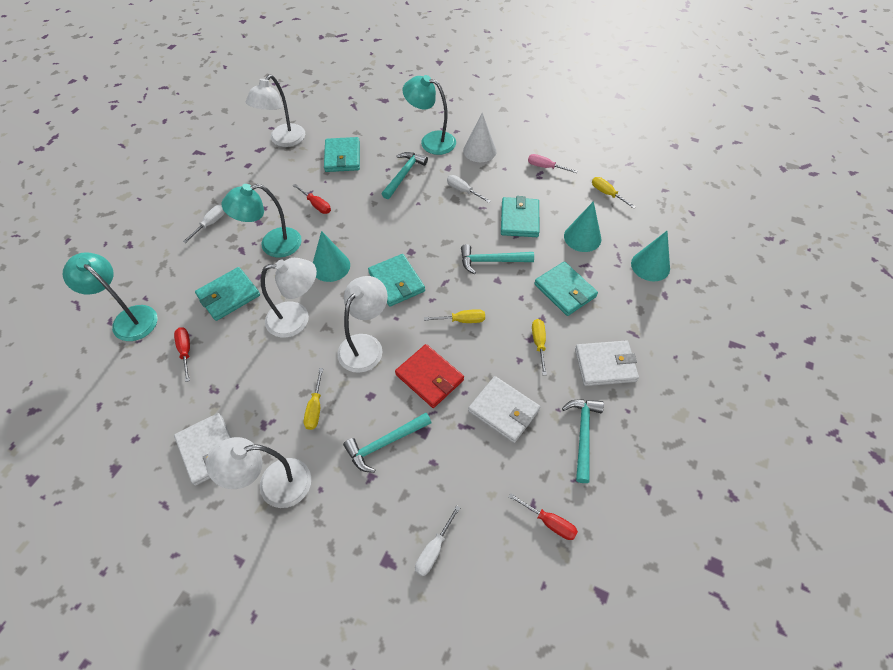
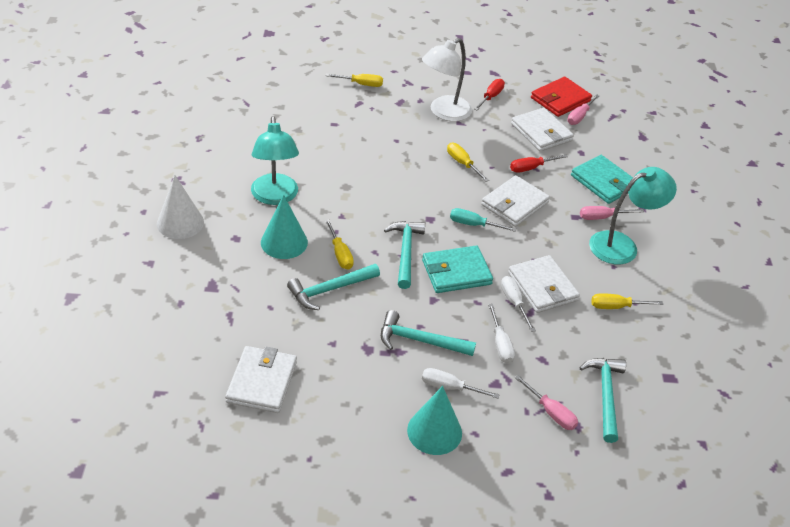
pink screwdriver: [528,154,578,173] = 1 -> [515,375,578,430] [567,94,599,125] [580,206,644,220] = 3
red screwdriver: [174,327,190,382] [293,184,331,214] [509,493,578,540] = 3 -> [474,79,505,110] [510,154,568,172] = 2
turquoise cone: [313,231,350,282] [564,201,601,252] [631,231,670,281] = 3 -> [261,195,308,259] [407,386,462,455] = 2
turquoise lamp: [63,252,157,341] [222,184,302,258] [402,75,456,155] = 3 -> [251,116,299,205] [589,167,677,265] = 2
turquoise screwdriver: none = 0 -> [450,208,516,232] = 1
turquoise wallet: [195,267,260,321] [324,137,360,172] [368,254,425,306] [501,196,540,237] [534,262,598,316] = 5 -> [422,246,493,293] [571,155,633,204] = 2
white lamp: [206,437,311,508] [246,75,305,147] [261,258,317,338] [337,276,388,373] = 4 -> [422,38,472,121] = 1
white wallet: [174,413,231,486] [468,376,540,443] [575,340,639,386] = 3 -> [225,346,297,413] [481,175,550,227] [508,255,580,313] [511,108,574,152] = 4

